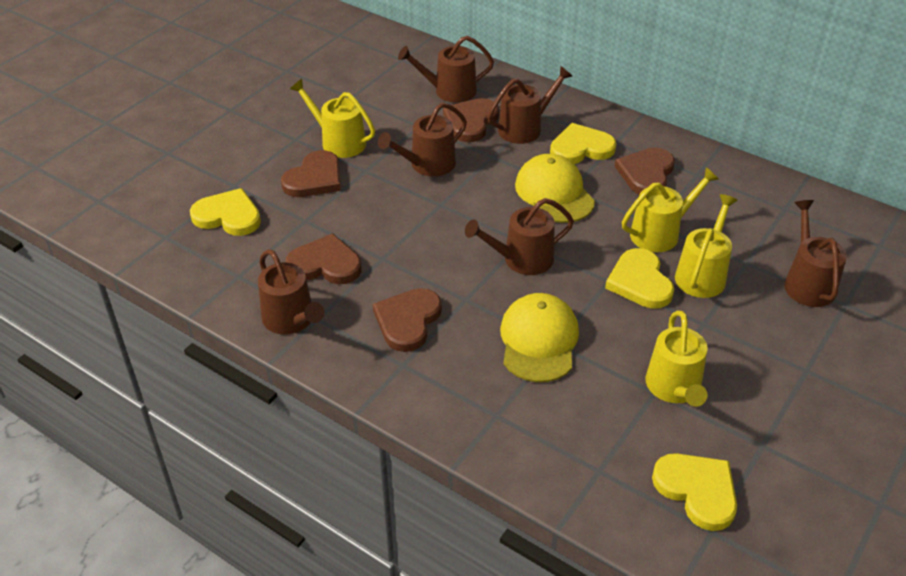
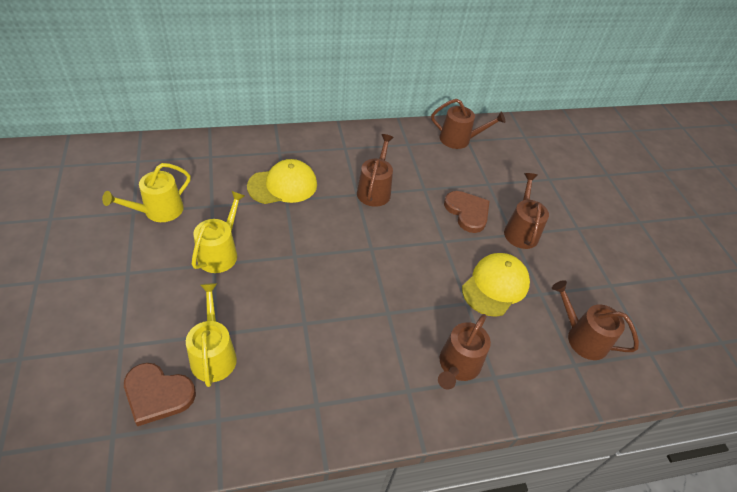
brown heart: [281,150,341,197] [286,233,361,284] [373,288,442,352] [443,98,499,142] [615,148,675,195] = 5 -> [124,363,196,426] [444,191,490,233] = 2
brown watering can: [258,249,324,335] [378,103,467,176] [398,36,494,103] [465,198,574,275] [487,66,573,144] [784,200,847,307] = 6 -> [357,134,394,207] [431,99,505,149] [438,314,491,390] [504,173,549,249] [552,280,639,360] = 5
yellow heart: [190,188,261,236] [550,123,617,164] [605,248,674,308] [652,453,737,531] = 4 -> none = 0
yellow watering can: [290,79,375,158] [622,167,719,252] [646,311,708,407] [675,194,738,298] = 4 -> [102,163,190,222] [186,283,237,387] [192,191,245,273] = 3

